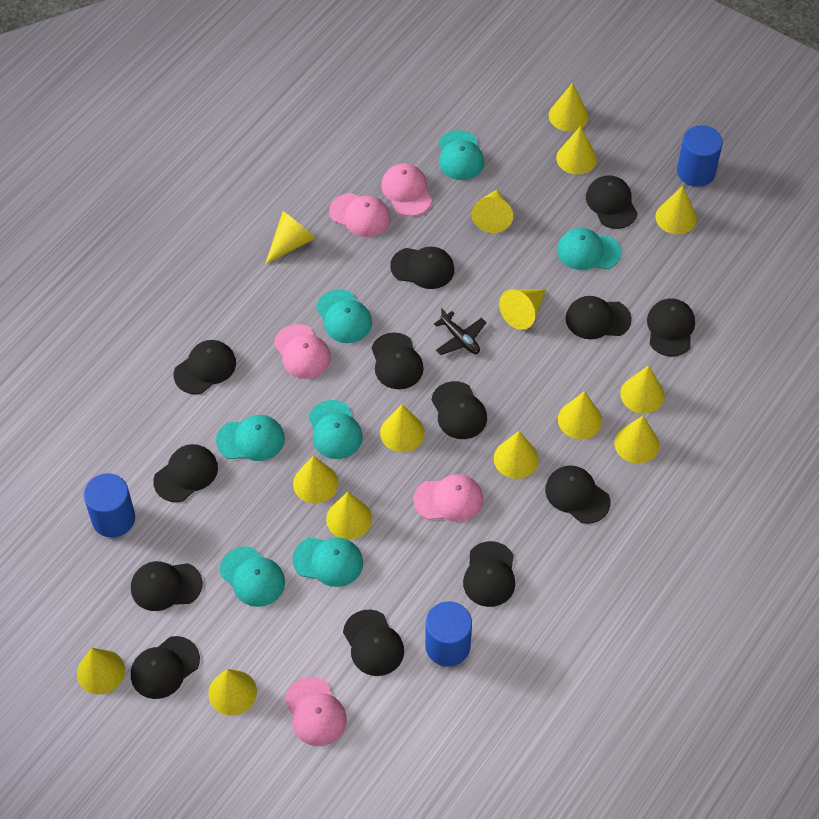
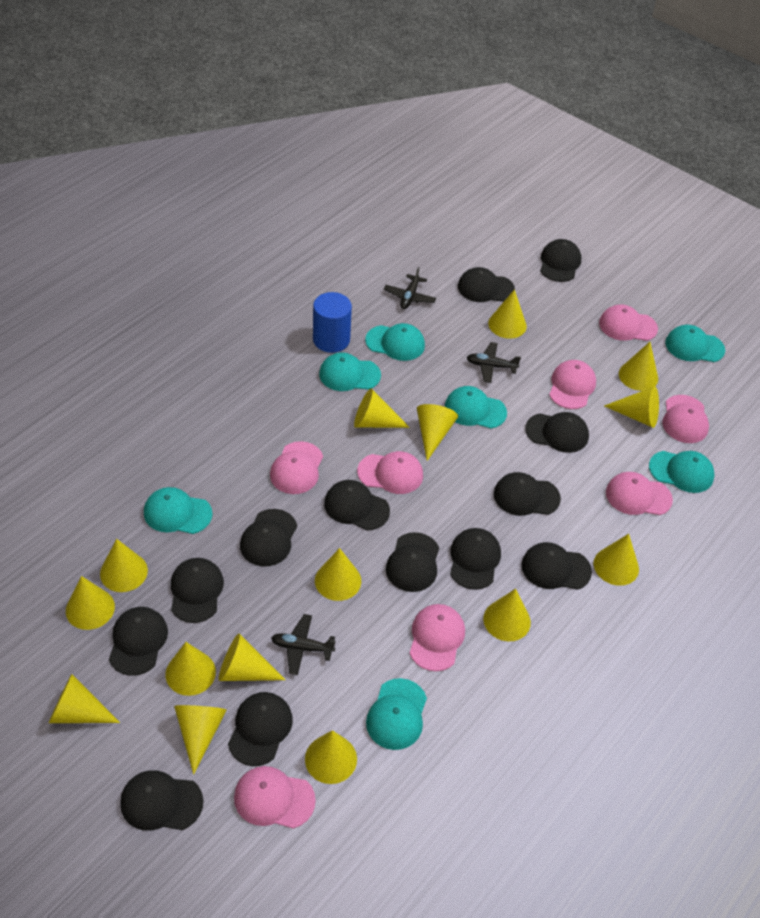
black plane: [434,308,487,355] = 1 -> [271,614,336,675] [384,267,436,309] [467,342,521,383] = 3
blue cylinder: [84,473,135,538] [425,602,472,666] [677,125,723,187] = 3 -> [313,292,352,353] = 1
pink cap: [274,324,331,379] [285,677,347,746] [329,193,390,237] [381,164,432,216] [413,474,483,522] = 5 -> [234,766,316,829] [270,441,323,494] [357,451,423,494] [409,604,465,671] [549,360,596,409] [599,304,658,341] [606,472,673,515] [662,395,709,443] = 8

